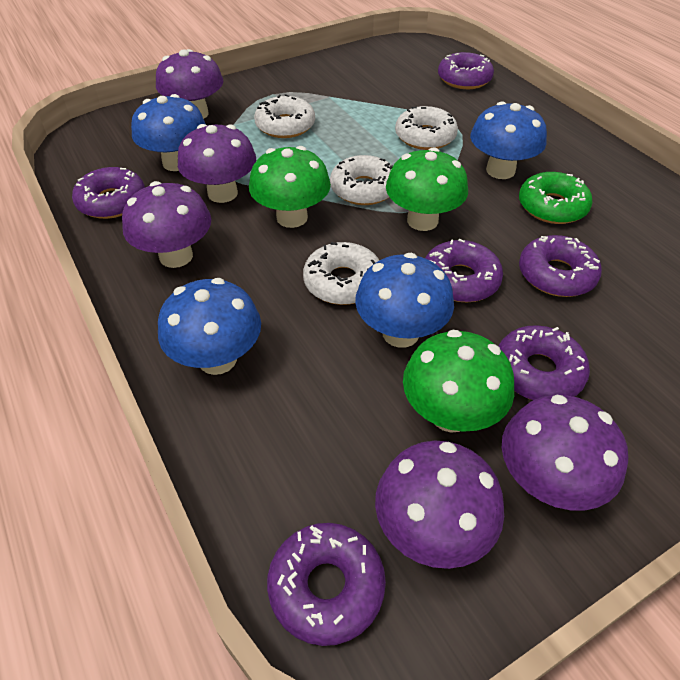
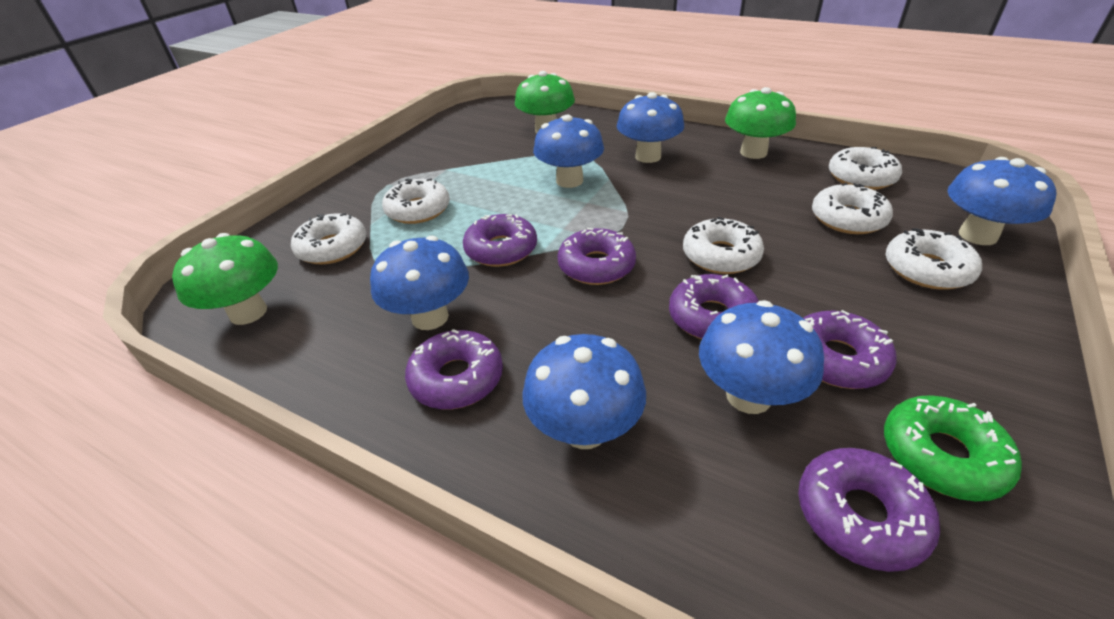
blue mushroom: [131,94,206,171] [158,278,261,375] [355,253,454,348] [470,101,547,179] = 4 -> [370,236,469,330] [522,334,646,449] [533,115,604,188] [617,92,684,163] [699,300,824,414] [948,157,1056,245] = 6
purple mushroom: [122,181,211,268] [156,49,223,119] [178,124,256,203] [375,441,504,569] [502,395,628,511] = 5 -> none = 0
white donut: [254,94,315,138] [303,242,379,305] [330,155,393,205] [395,106,458,150] = 4 -> [291,213,366,265] [382,178,450,224] [683,217,764,274] [812,183,893,234] [829,147,902,190] [886,228,982,290] = 6

